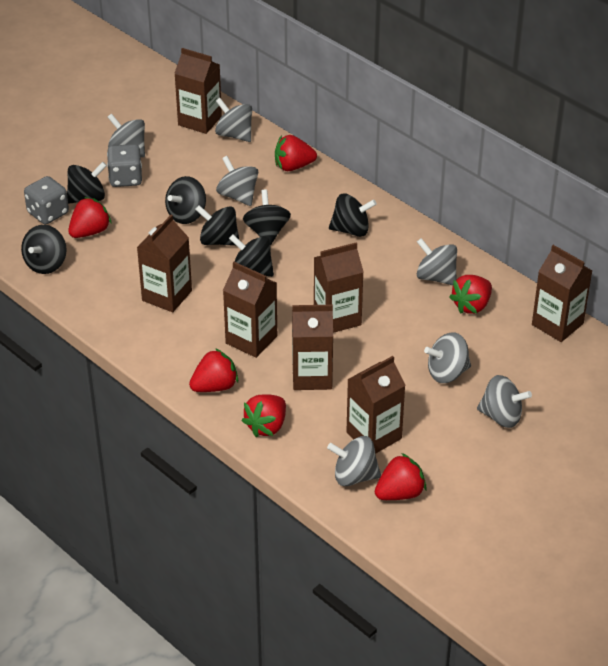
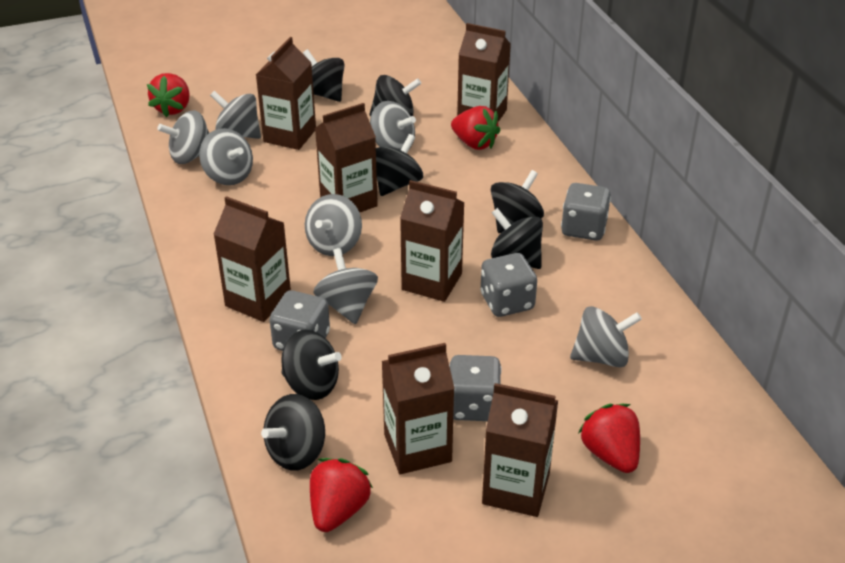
grey dice: [24,176,69,225] [107,144,142,187] = 2 -> [270,290,330,351] [449,355,502,421] [481,253,537,317] [561,183,611,241] = 4
red strawberry: [68,197,112,238] [189,348,238,392] [242,394,286,437] [275,135,317,171] [375,453,427,500] [449,275,492,314] = 6 -> [147,73,190,117] [310,458,373,532] [451,106,501,150] [578,404,640,473] = 4

